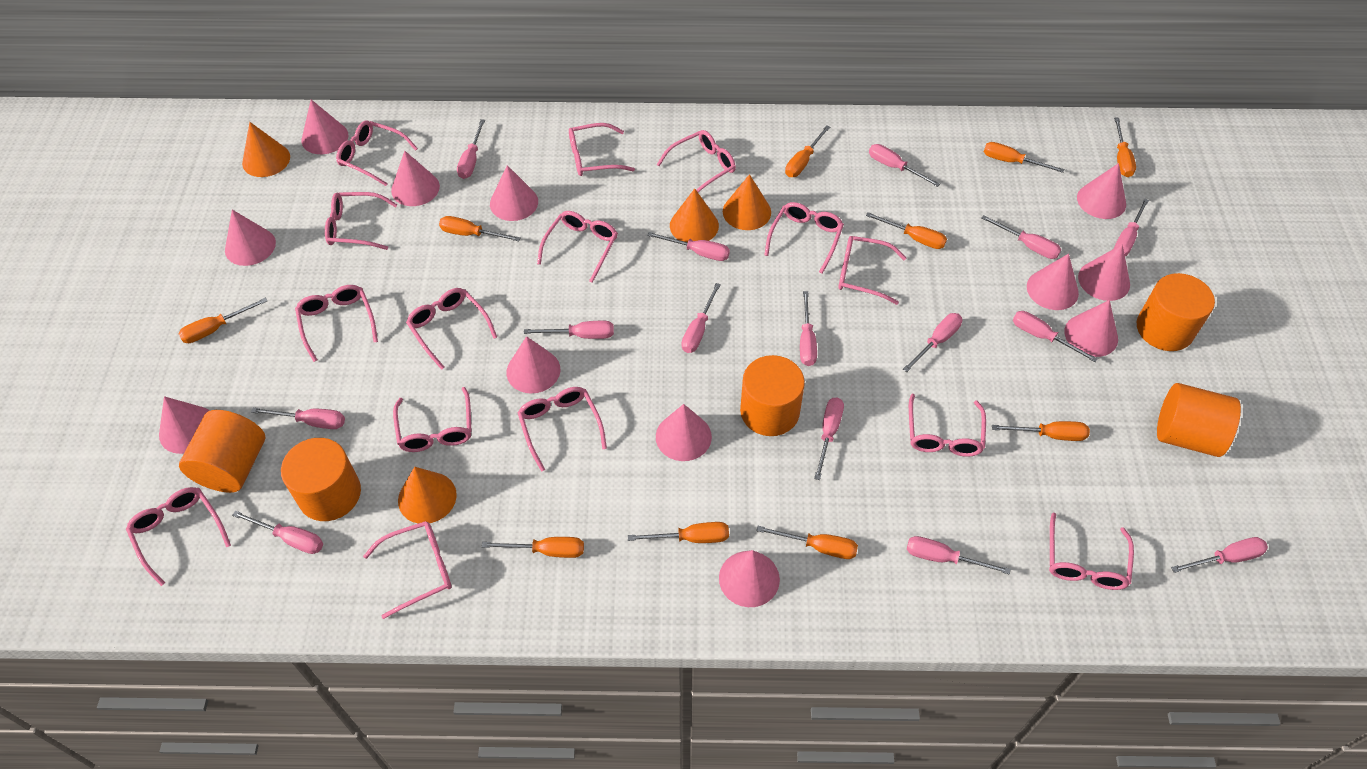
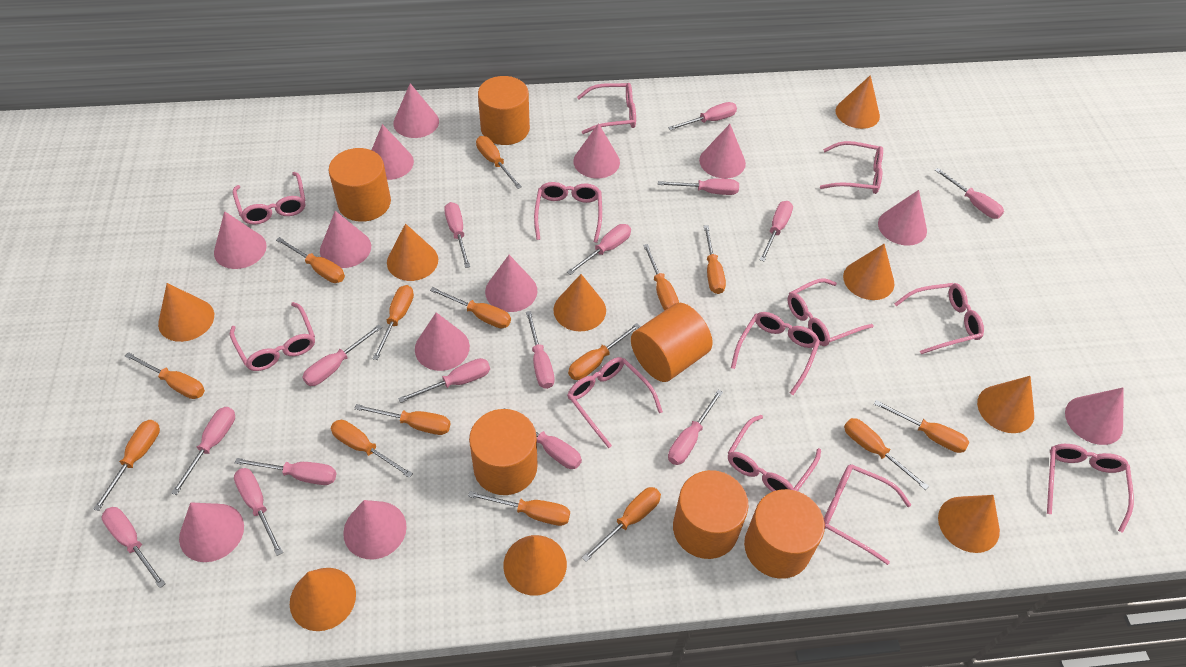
orange cone: [242,122,290,177] [398,467,457,523] [670,188,719,242] [723,174,771,230] = 4 -> [158,283,214,342] [290,568,356,631] [387,224,438,281] [503,535,567,595] [553,274,606,331] [836,75,880,129] [843,244,894,300] [938,495,1000,553] [977,376,1034,433] = 9
orange cylinder: [179,410,265,493] [281,438,361,521] [740,355,805,436] [1137,273,1215,351] [1157,383,1241,457] = 5 -> [329,148,391,222] [469,409,538,495] [478,76,530,145] [631,303,713,382] [673,470,748,559] [744,489,825,579] = 6
orange screwdriver: [178,297,267,343] [439,216,521,241] [482,537,584,558] [628,522,729,543] [756,526,858,559] [785,125,830,177] [866,212,947,249] [984,142,1064,173] [992,421,1090,441] [1114,118,1136,177] = 10 -> [93,420,160,511] [125,352,205,399] [276,237,345,283] [331,420,413,478] [354,404,450,435] [372,285,414,360] [430,287,511,328] [468,491,570,526] [476,136,522,189] [568,323,640,380] [582,487,661,562] [643,244,679,310] [704,225,726,294] [844,418,929,490] [874,400,969,453] = 15
pink glasses: [126,487,231,586] [295,285,378,362] [325,192,398,250] [336,121,418,186] [363,521,452,619] [393,387,471,452] [406,288,497,370] [517,387,607,472] [537,211,618,283] [569,123,635,176] [657,130,736,192] [764,202,844,274] [838,236,907,305] [909,394,986,457] [1049,512,1134,590] = 15 -> [230,302,315,371] [233,172,305,225] [534,182,602,243] [567,357,663,448] [577,83,636,134] [728,415,821,492] [731,312,820,395] [787,278,874,346] [820,141,883,194] [824,464,911,565] [894,283,984,354] [1047,444,1134,533] = 12

